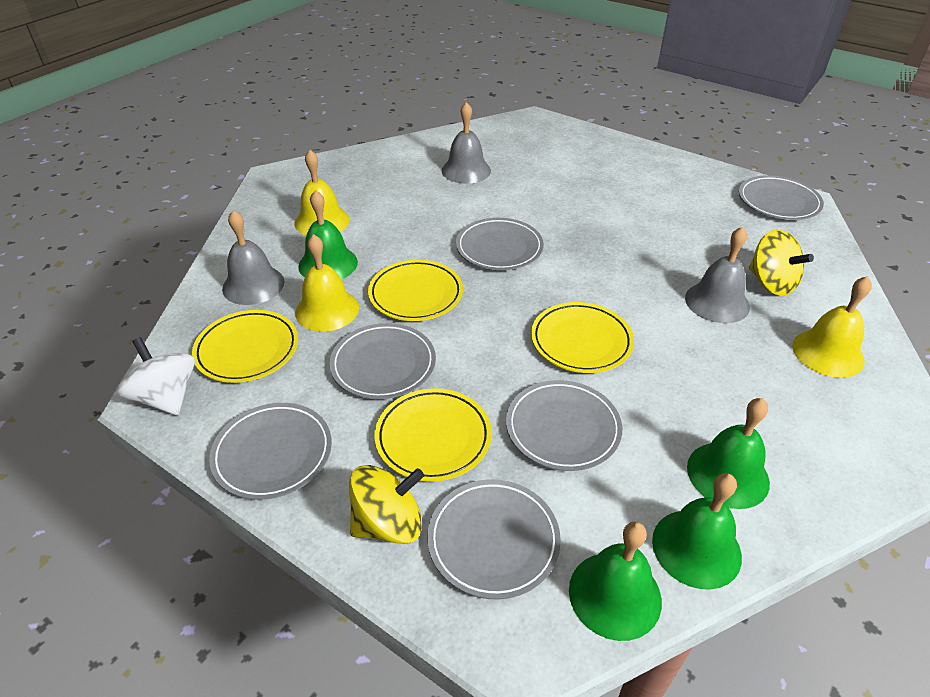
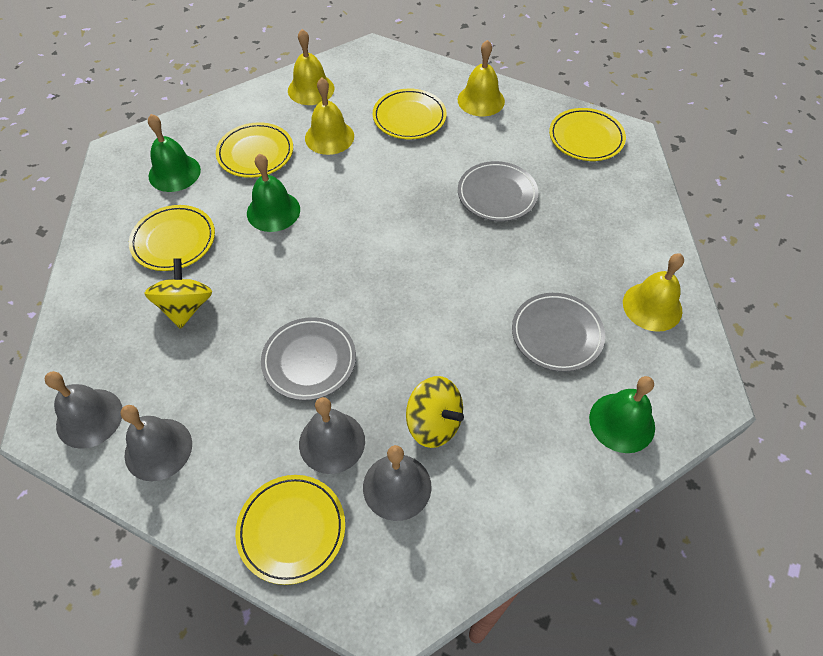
green bell: [298,190,358,279] [569,522,662,641] [652,473,742,590] [687,398,770,509] = 4 -> [148,114,201,192] [247,154,300,232] [589,376,655,453] = 3
grey bell: [222,210,285,305] [442,102,491,184] [685,227,750,323] = 3 -> [44,371,122,449] [120,405,192,481] [299,397,365,474] [363,445,432,521] = 4
grey plate: [209,403,332,500] [330,323,436,399] [427,479,561,599] [456,218,544,270] [506,380,622,471] [739,175,824,220] = 6 -> [261,317,356,400] [458,161,539,221] [512,293,605,372] = 3
white spinning top: [116,337,195,415] = 1 -> none = 0
yellow bell: [295,150,350,236] [295,234,359,332] [792,276,872,378] = 3 -> [288,29,334,105] [305,78,354,155] [458,40,505,116] [623,253,684,332] = 4
yellow plate: [192,310,298,383] [368,260,463,321] [374,388,492,482] [531,302,634,373] = 4 -> [129,205,215,271] [216,122,293,178] [235,475,345,585] [373,89,446,139] [549,108,626,161] = 5

